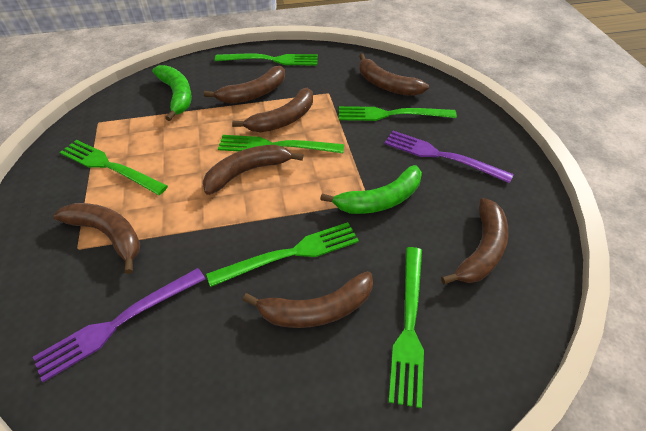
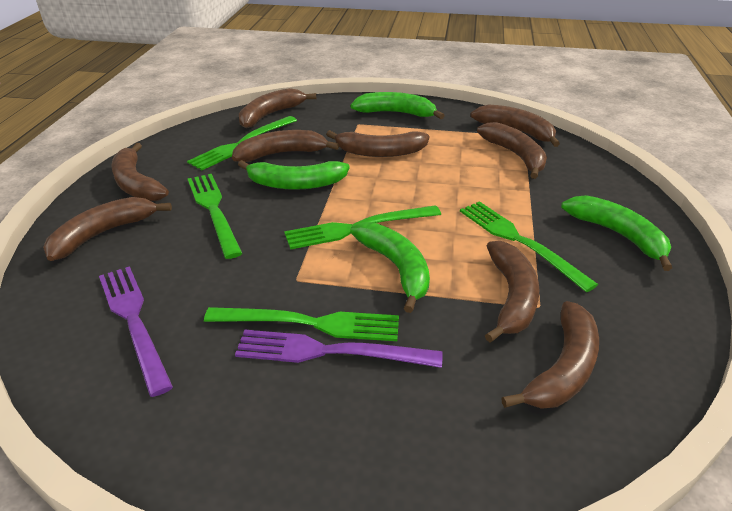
brown banana: [53,203,140,274] [203,145,303,195] [204,66,285,104] [232,88,313,132] [243,271,373,328] [359,53,429,96] [441,198,508,284] = 7 -> [43,197,172,261] [111,143,169,201] [232,130,339,162] [239,88,316,128] [326,130,429,157] [471,104,560,147] [477,122,547,179] [485,241,540,343] [501,301,599,409] = 9
green banana: [152,65,192,121] [320,165,422,214] = 2 -> [238,160,350,190] [350,222,430,313] [351,92,445,119] [561,195,672,271] = 4
green fork: [60,140,168,195] [206,222,359,287] [215,54,318,65] [218,135,344,153] [339,106,457,121] [389,247,424,408] = 6 -> [187,116,297,170] [188,174,243,259] [204,307,399,341] [284,205,441,250] [460,201,598,292] = 5

